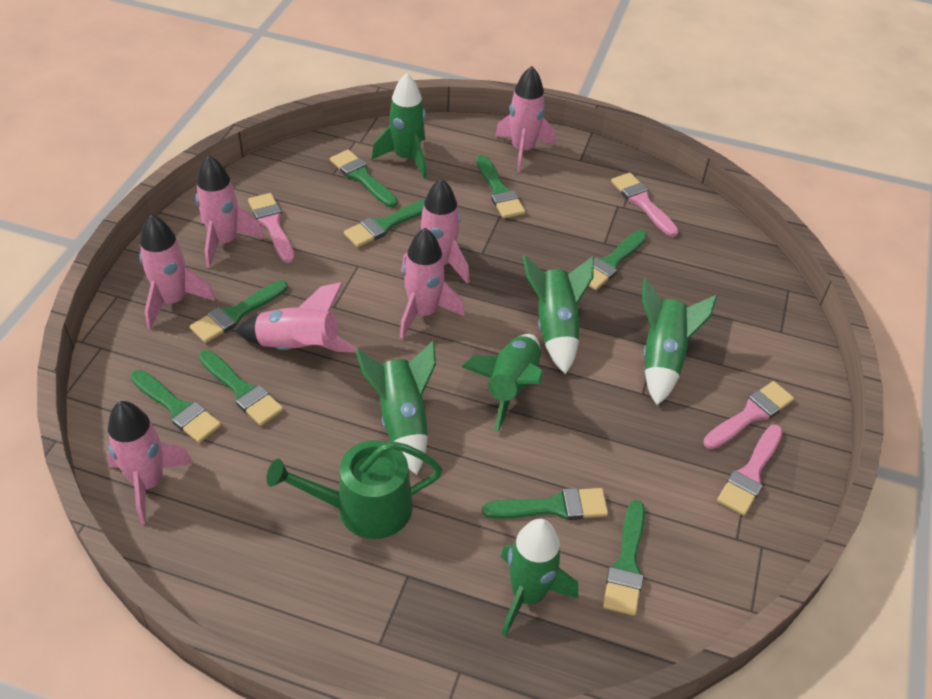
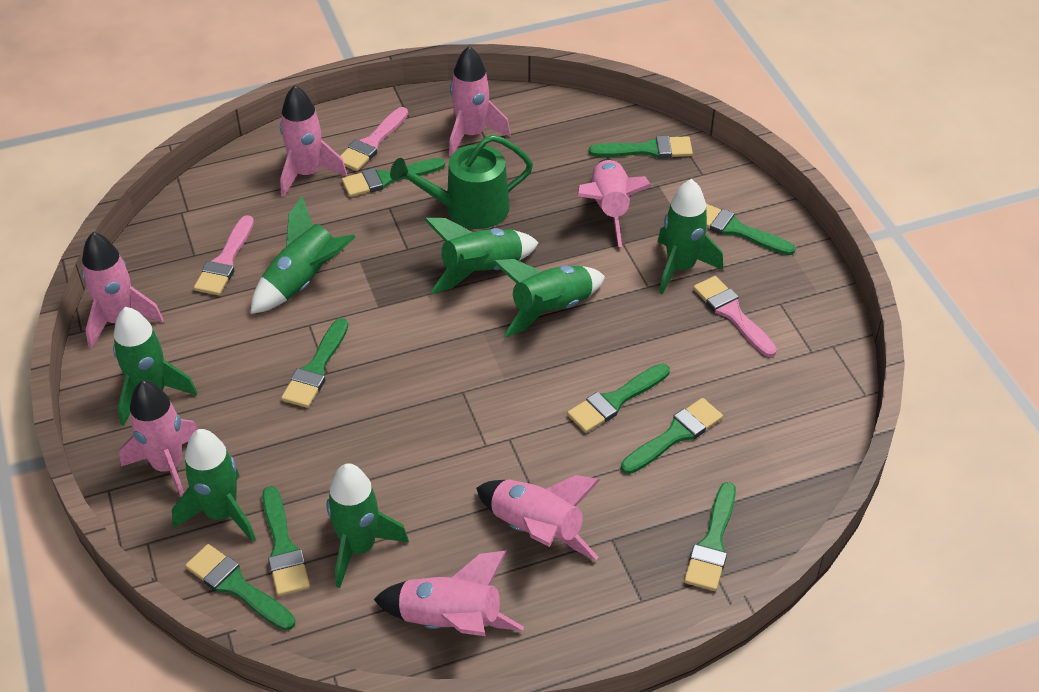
green rocket: [356,341,436,475] [372,73,427,179] [462,334,544,432] [500,519,578,637] [522,255,594,374] [642,278,717,405] = 6 -> [113,307,197,426] [172,429,256,542] [250,196,355,314] [327,463,409,588] [424,218,539,294] [493,259,605,338] [658,179,723,294] = 7
pink brush: [248,193,295,263] [611,173,679,237] [703,381,794,449] [717,425,783,515] = 4 -> [194,215,254,295] [340,107,408,171] [693,276,777,357] = 3

